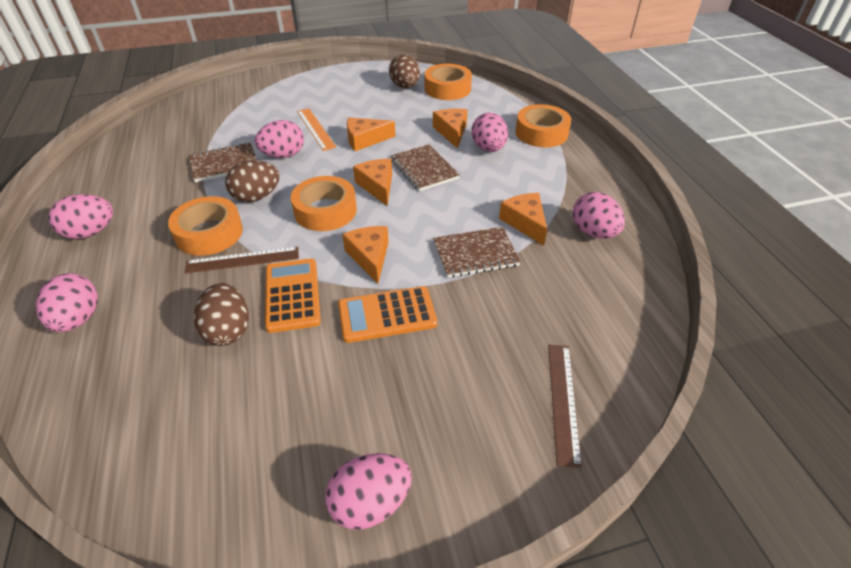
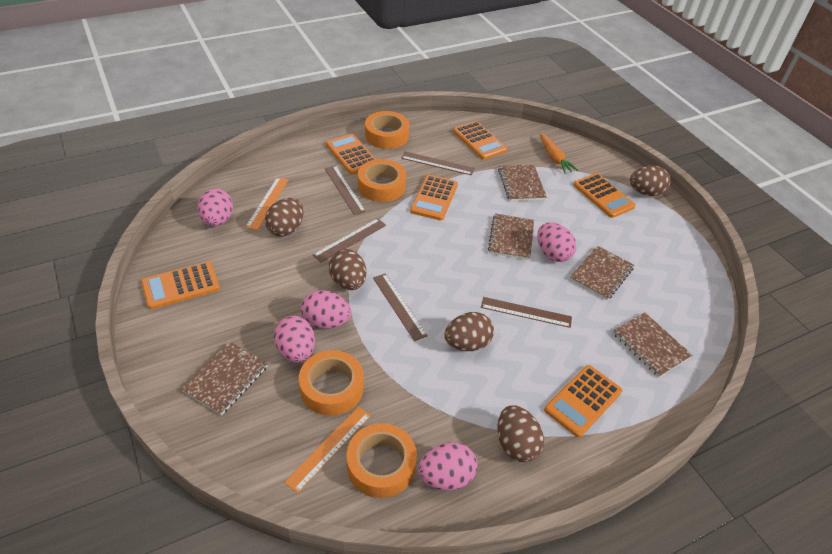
brown egg: [194,283,249,346] [225,160,280,202] [389,55,420,88] = 3 -> [265,198,304,237] [329,249,366,290] [444,312,494,351] [497,405,544,462] [630,165,671,196] = 5
brown notebook: [189,142,257,182] [390,144,460,191] [433,227,521,278] = 3 -> [182,342,268,415] [488,214,534,260] [498,165,547,201] [570,246,634,300] [613,312,692,377] = 5
brown ruler: [185,247,299,274] [548,345,582,468] = 2 -> [313,218,386,263] [325,165,366,215] [373,273,428,341] [401,151,475,175] [481,297,572,328] = 5
orange calculator: [265,258,321,333] [338,286,437,343] = 2 -> [141,262,220,309] [326,134,376,175] [410,175,458,221] [453,121,507,160] [544,365,622,438] [573,173,636,218] = 6
orange carrot: none = 0 -> [539,133,578,174] = 1
orange cheese: [342,226,389,284] [347,118,395,151] [353,159,392,206] [433,109,467,149] [499,193,547,245] = 5 -> none = 0
orange ruler: [297,108,336,151] = 1 -> [245,177,289,230] [284,406,371,493] = 2
pink egg: [36,273,98,332] [48,194,113,239] [255,120,304,158] [325,453,412,530] [472,113,508,152] [573,192,625,239] = 6 -> [198,188,233,226] [274,316,315,363] [301,290,351,329] [418,442,477,490] [537,222,576,262] = 5

